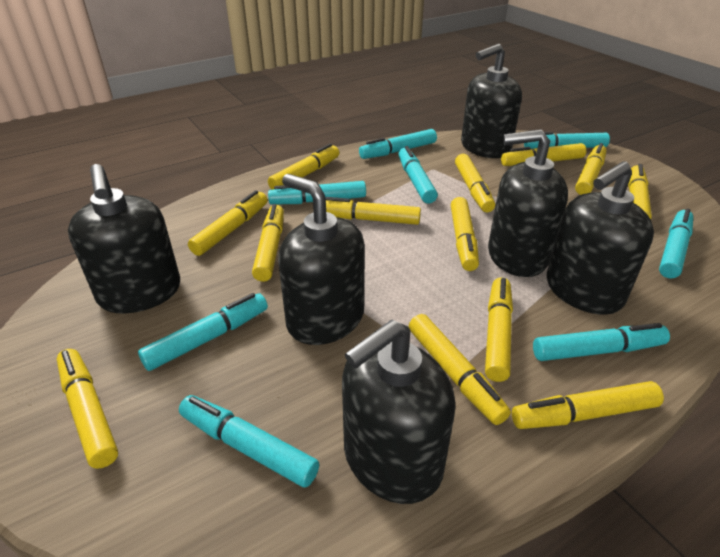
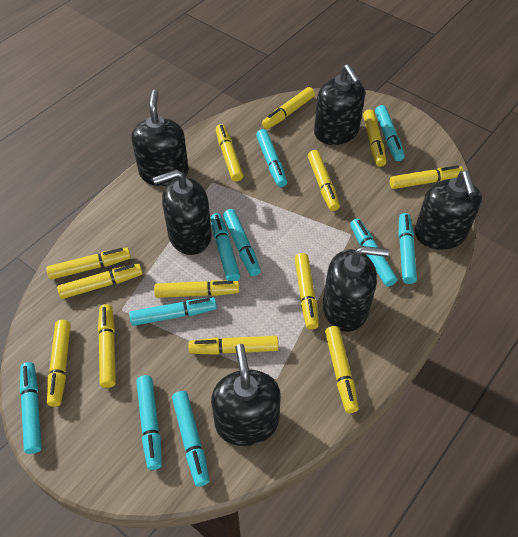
turquoise marker: [138,293,268,371] [179,395,319,487] [268,181,366,205] [359,129,437,159] [398,146,438,204] [524,132,610,149] [533,323,670,361] [659,209,693,279] = 8 -> [20,362,42,454] [129,297,217,326] [136,375,162,470] [172,391,209,486] [210,213,240,281] [223,209,261,276] [256,129,287,187] [350,219,397,287] [375,105,405,161] [398,213,417,284] = 10

